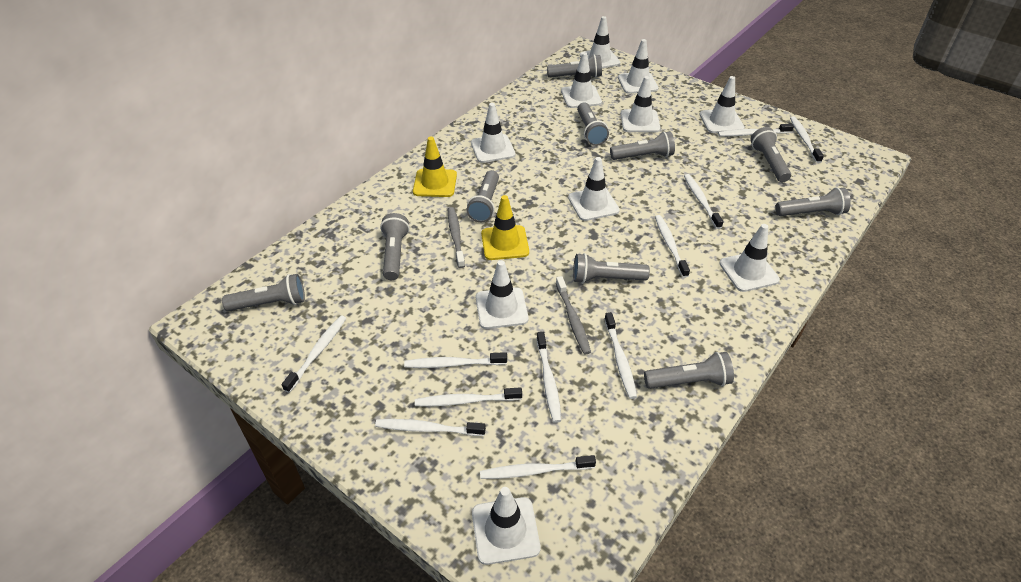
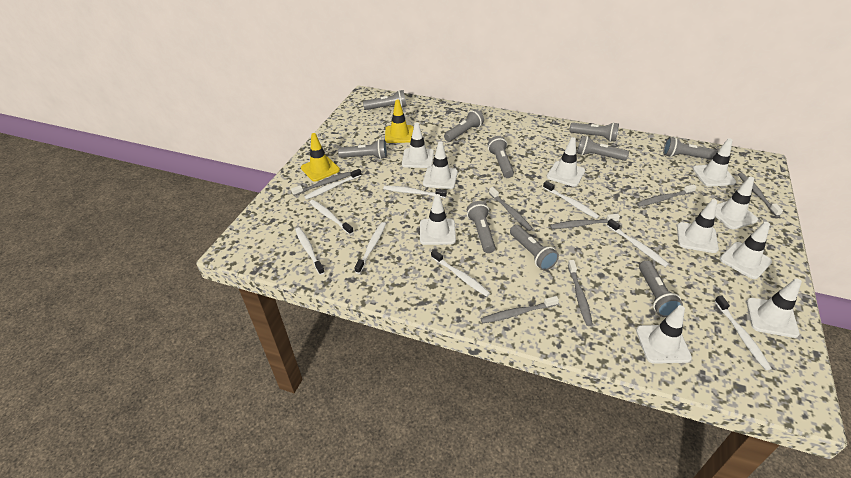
grey toothbrush: [448,207,465,268] [556,276,591,354] = 2 -> [291,172,351,196] [480,296,559,324] [489,187,533,231] [550,214,620,229] [568,260,593,326] [636,184,696,207] [738,173,783,217] = 7
white toothbrush: [282,316,346,393] [375,419,486,436] [404,352,507,368] [415,387,522,406] [480,455,596,479] [536,332,561,423] [604,312,637,399] [655,215,690,278] [684,174,724,229] [718,124,794,136] [790,116,824,163] = 11 -> [295,227,325,275] [304,169,362,200] [310,200,353,235] [354,222,386,274] [383,186,447,198] [431,250,490,297] [543,181,599,219] [607,219,669,267] [714,295,772,370] = 9

